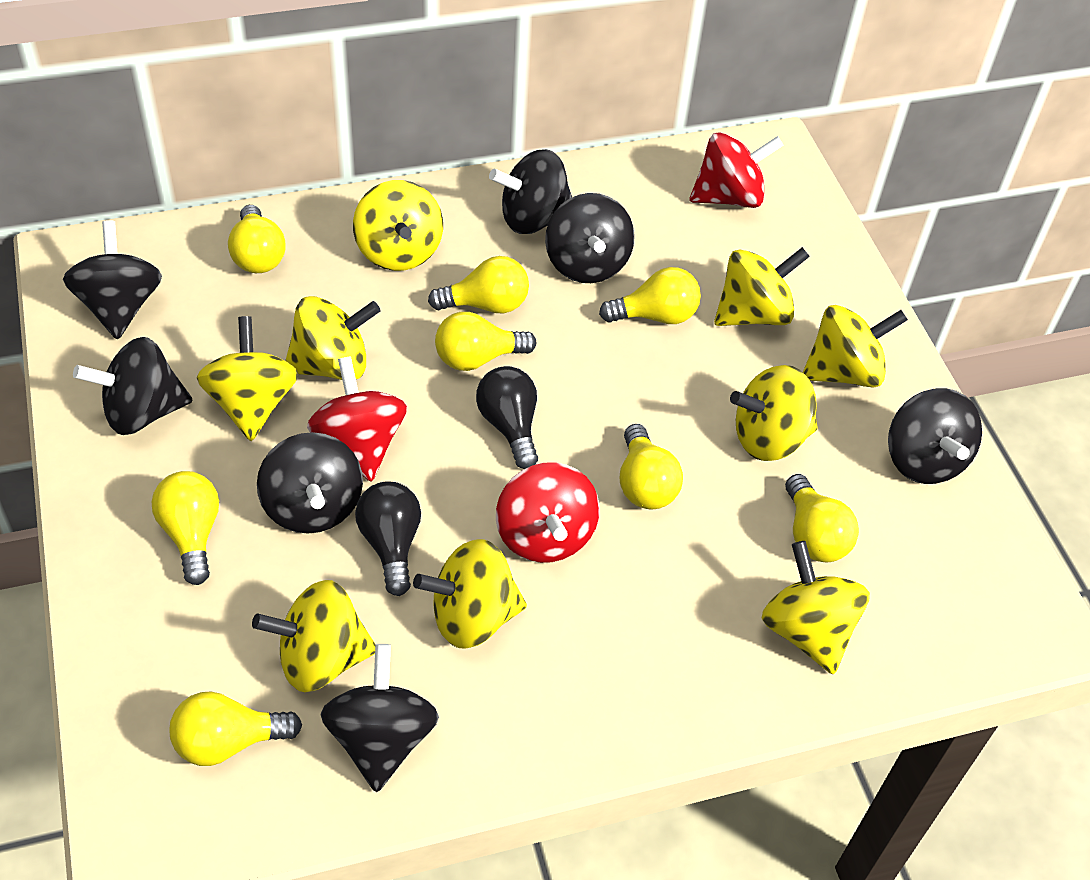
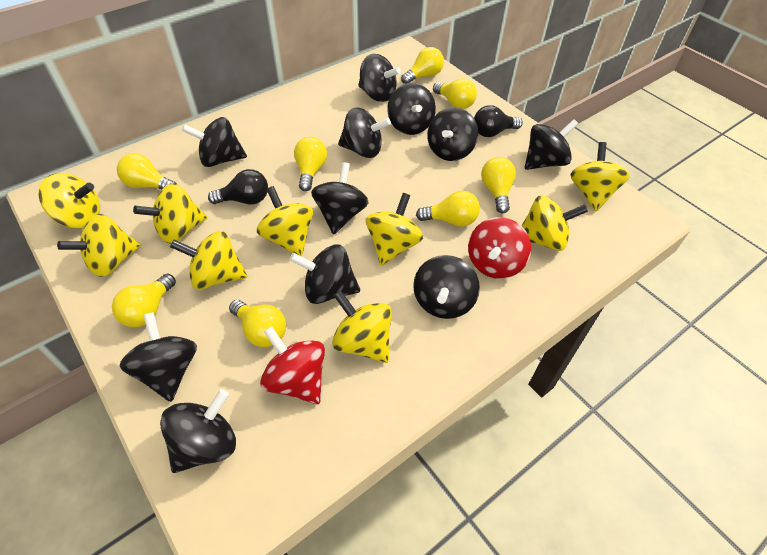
black spinning top: [63,220,162,340] [73,337,193,435] [257,432,363,533] [321,644,439,792] [489,149,572,234] [545,193,635,283] [888,388,982,484] = 7 -> [119,312,197,402] [160,389,236,473] [182,117,247,167] [290,245,360,304] [311,162,369,234] [338,107,391,158] [358,54,401,102] [387,83,436,135] [413,255,480,319] [427,107,478,161] [525,119,578,170] = 11
red spinning top: [307,356,407,482] [496,462,600,563] [690,132,784,208] = 3 -> [260,326,325,404] [468,217,531,279] = 2

